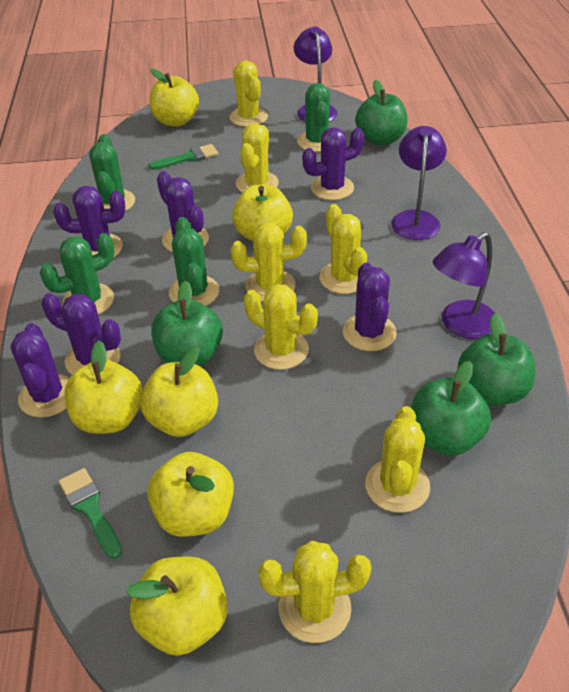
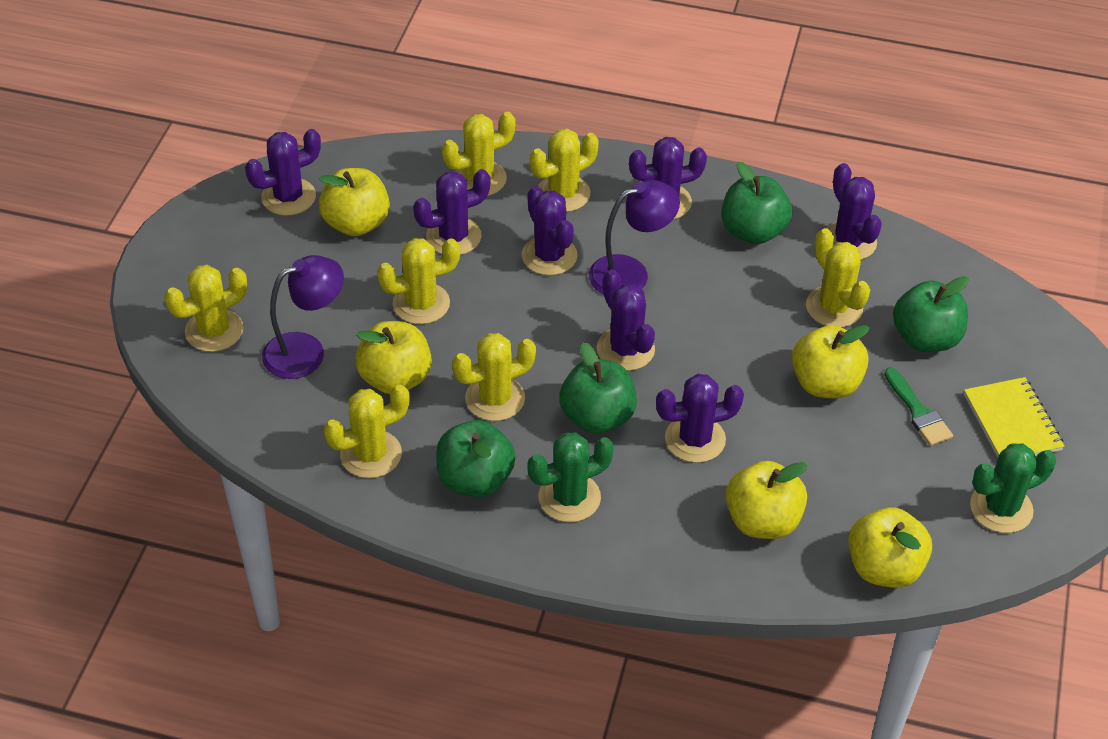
green brush: [59,468,122,559] [148,144,218,170] = 2 -> [884,367,953,446] = 1
green cactus: [40,233,115,315] [89,134,135,211] [169,217,219,306] [297,83,330,152] = 4 -> [527,432,614,522] [970,443,1056,533] = 2
purple cactus: [11,323,69,418] [42,293,121,375] [53,186,126,258] [157,171,209,252] [302,127,364,200] [343,263,397,351] = 6 -> [245,129,321,216] [413,169,491,255] [522,186,577,275] [597,270,655,371] [629,137,707,220] [656,374,744,463] [827,163,882,260] = 7
purple lamp: [294,26,338,122] [391,126,447,240] [433,232,495,339] = 3 -> [262,255,344,379] [589,180,680,294] = 2
yellow apple: [64,341,143,434] [126,556,228,656] [140,346,218,437] [147,452,234,537] [149,69,199,127] [232,184,293,241] = 6 -> [319,168,390,236] [355,321,432,394] [726,461,807,539] [792,325,870,398] [848,507,932,588] = 5
yellow notebook: none = 0 -> [964,377,1065,457] = 1

